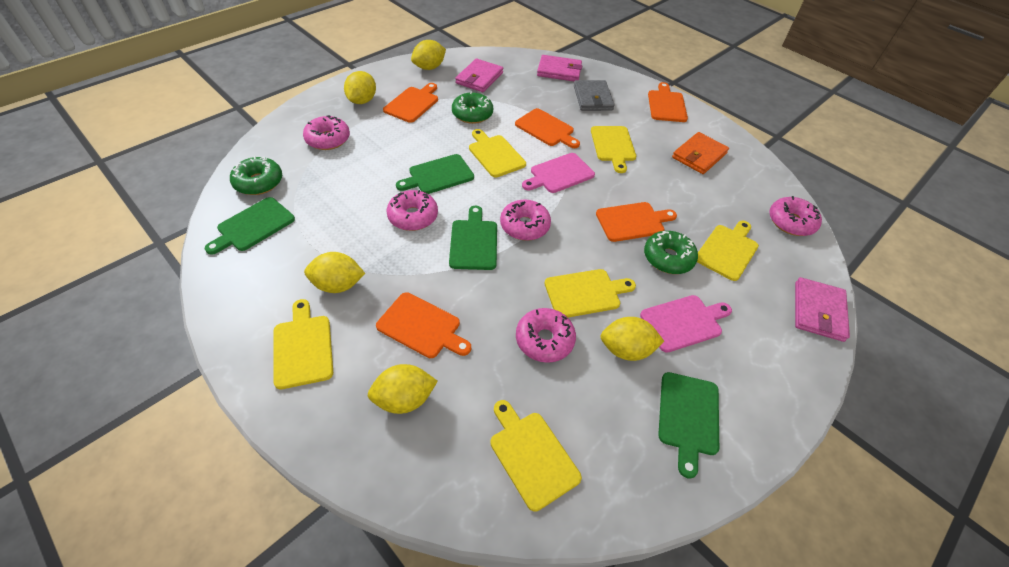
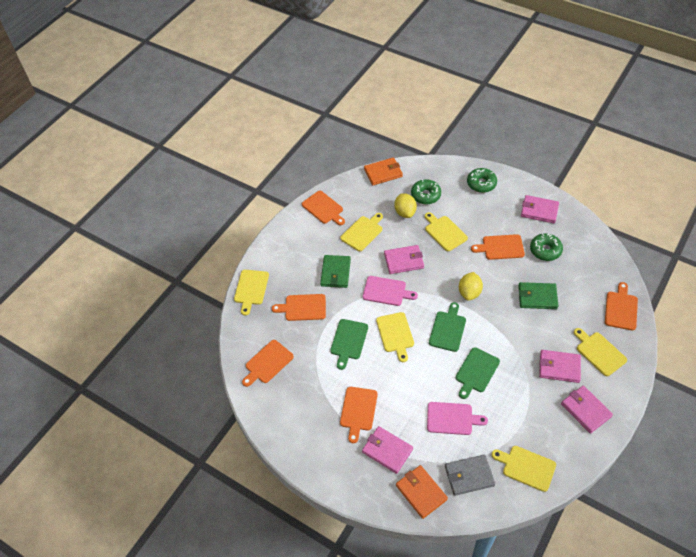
green cutting board: [205,197,295,255] [396,154,474,194] [449,205,497,270] [658,372,719,479] = 4 -> [330,319,368,370] [429,302,466,352] [456,347,500,399] = 3
green wallet: none = 0 -> [320,255,351,288] [518,282,558,309] = 2
orange cutting board: [376,292,471,358] [383,83,438,123] [515,108,580,148] [596,202,677,242] [648,82,688,122] = 5 -> [242,340,294,387] [272,294,326,321] [302,191,345,225] [340,387,378,443] [471,234,525,260] [605,282,638,330] = 6
orange wallet: [672,132,729,174] = 1 -> [364,157,403,185] [396,465,448,519] = 2
pink donut: [303,115,350,150] [386,190,438,231] [500,200,551,241] [516,308,576,363] [769,196,822,236] = 5 -> none = 0
pink wallet: [455,58,503,92] [537,55,582,81] [795,277,850,342] = 3 -> [362,426,413,474] [384,245,424,274] [521,195,559,223] [539,350,581,383] [561,386,613,434] = 5
yellow lemon: [304,252,365,293] [344,71,376,104] [368,364,438,414] [411,40,446,70] [600,317,664,361] = 5 -> [394,193,417,218] [459,272,483,301] = 2

